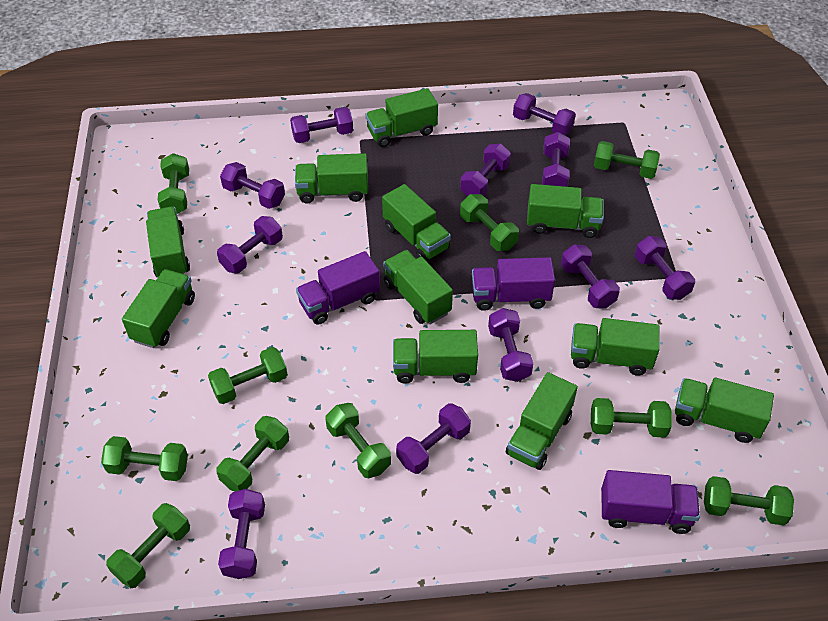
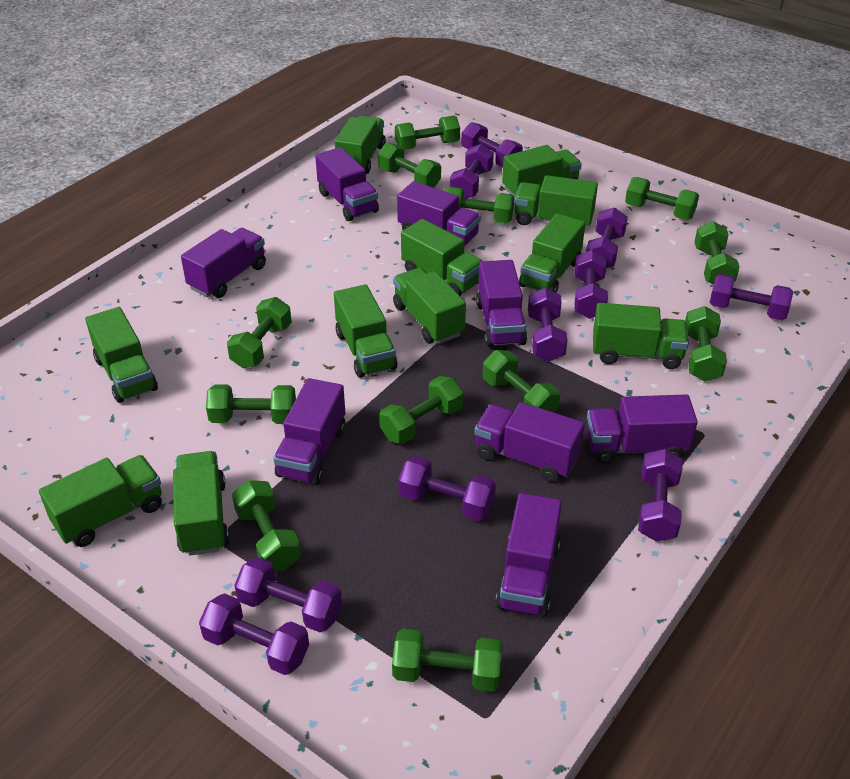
green dumbbell: [101,436,188,481] [106,503,190,588] [158,153,189,214] [208,347,288,404] [216,416,289,492] [325,403,391,478] [460,194,519,251] [591,398,672,438] [594,141,660,179] [704,476,794,526] = 10 -> [206,384,296,424] [227,297,292,368] [232,480,301,571] [378,143,441,188] [379,376,464,444] [392,629,502,692] [395,116,460,150] [445,187,514,223] [483,350,560,412] [625,177,699,220] [685,306,727,382] [694,221,740,285] = 12
purple dumbbell: [217,216,283,273] [218,489,265,579] [220,162,285,209] [290,107,354,143] [396,403,471,474] [460,144,511,196] [488,308,533,382] [513,93,576,135] [542,132,570,187] [561,244,620,308] [635,236,695,300] = 11 -> [199,593,309,675] [234,557,342,632] [398,456,496,521] [450,144,494,199] [461,122,523,167] [528,288,567,362] [574,250,608,319] [586,207,628,268] [638,449,683,542] [709,274,793,320] = 10
purple truck: [296,251,380,325] [472,257,555,311] [601,470,700,534] = 3 -> [181,228,266,298] [273,378,346,485] [315,147,379,221] [397,181,481,246] [474,402,585,482] [476,260,527,347] [495,493,562,617] [587,394,698,464] = 8

